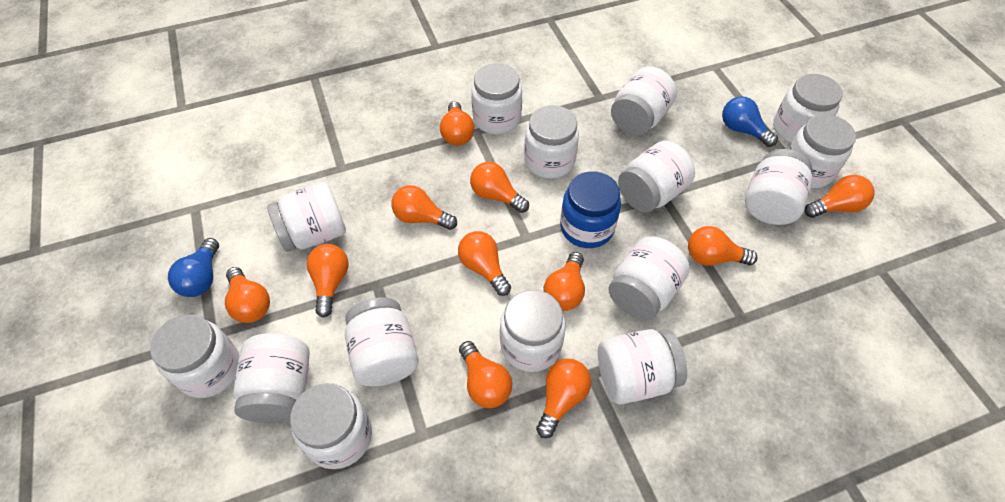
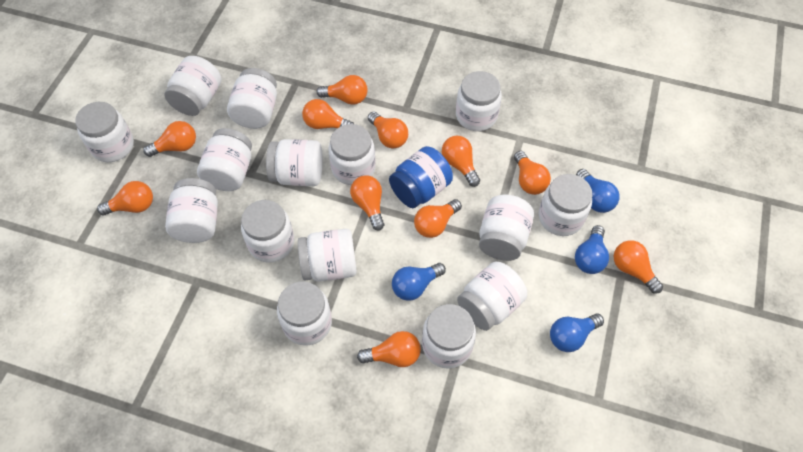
blue light bulb: [168,238,219,297] [722,96,778,147] = 2 -> [392,263,446,301] [550,314,604,352] [575,225,609,274] [576,169,619,213] = 4

